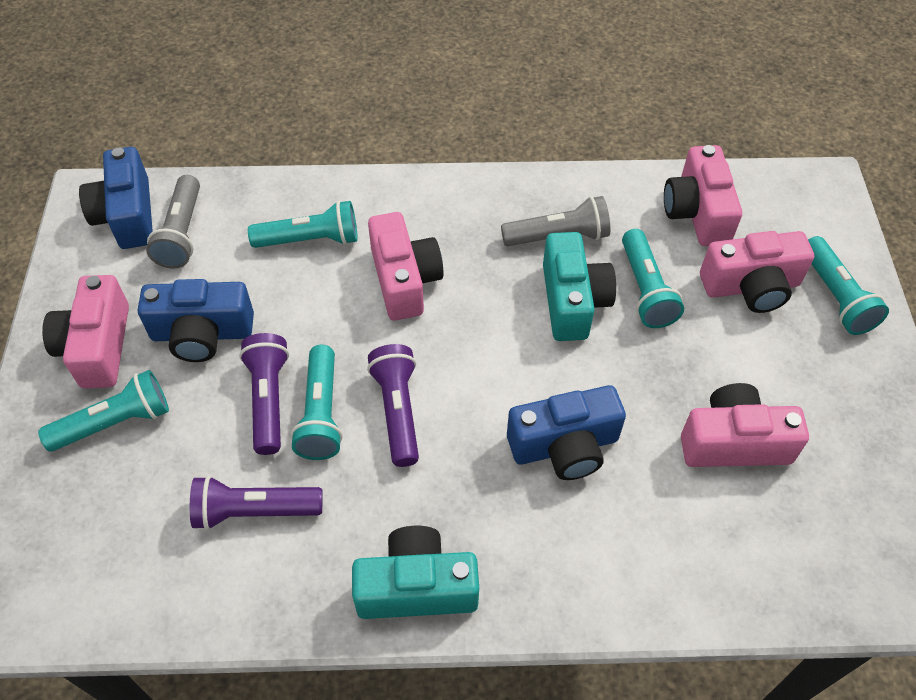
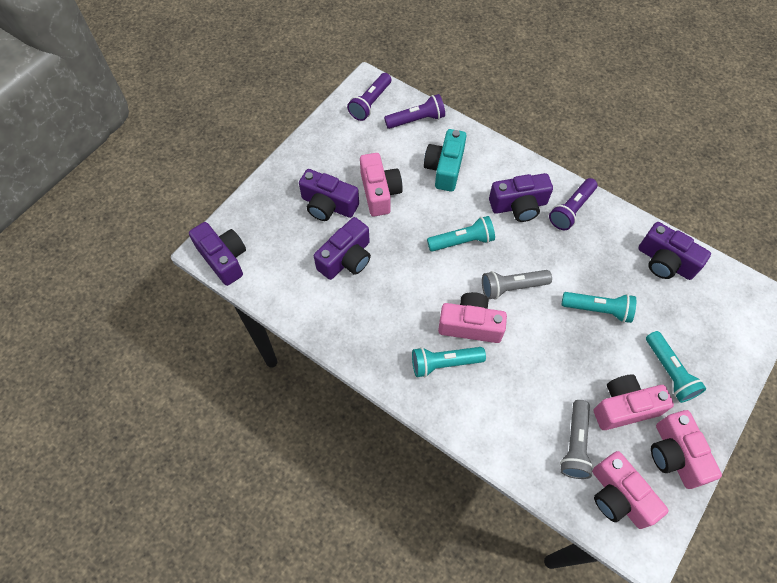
blue camera: [79,147,153,249] [138,279,254,362] [507,385,626,480] = 3 -> none = 0
purple camera: none = 0 -> [189,222,246,286] [299,169,359,221] [314,217,371,280] [489,173,553,222] [638,222,711,280] = 5
turquoise camera: [352,526,479,619] [543,232,616,341] = 2 -> [424,129,466,192] = 1
turquoise flashlight: [38,370,169,451] [248,201,358,248] [290,345,343,460] [622,229,684,328] [808,236,889,335] = 5 -> [412,347,486,377] [427,216,495,252] [562,292,636,323] [646,331,707,403] = 4

